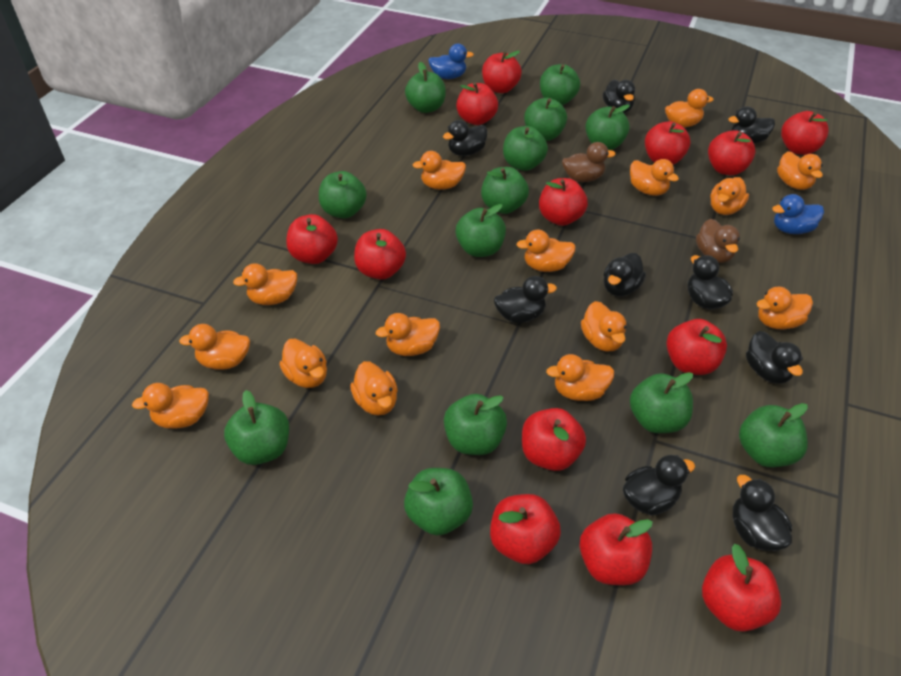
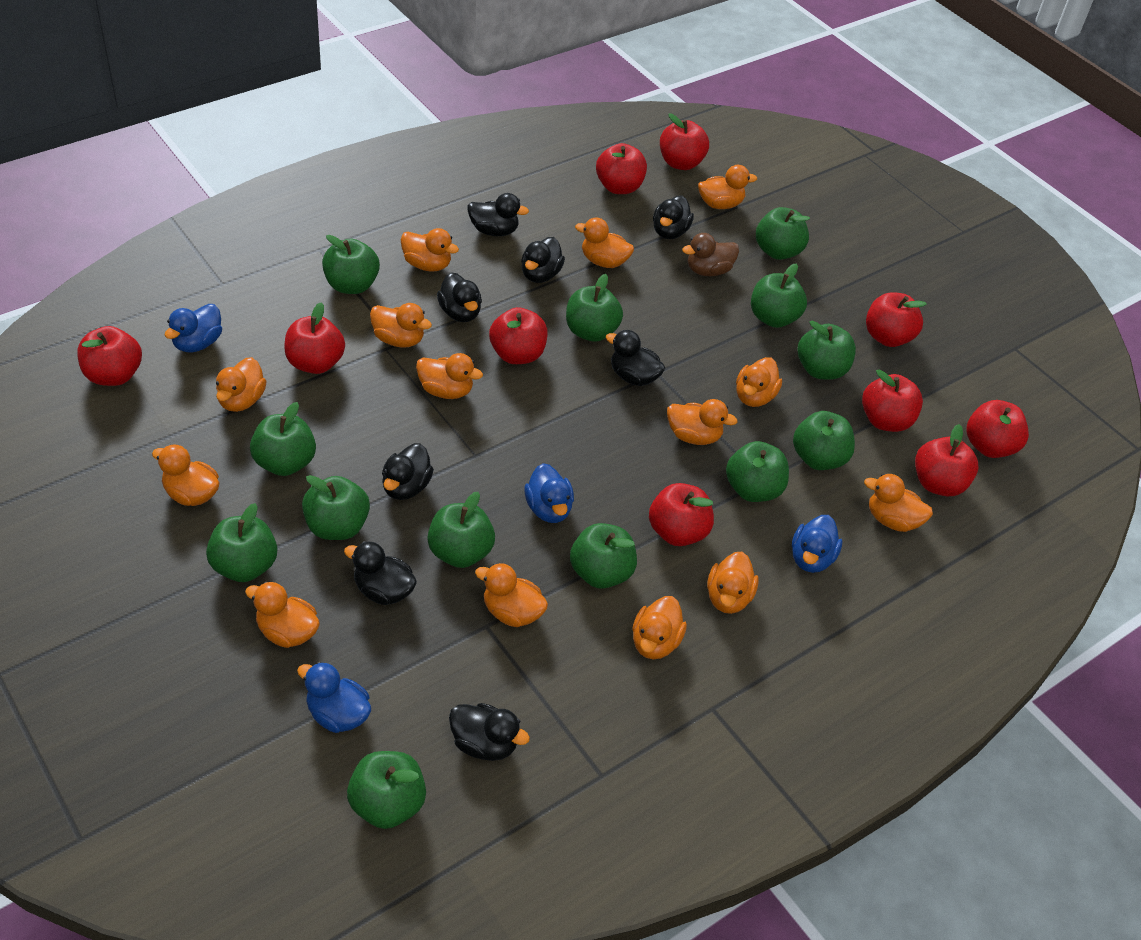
black duck: [443,120,488,156] [494,276,557,323] [603,80,635,113] [604,253,646,296] [623,455,695,516] [688,255,733,310] [728,106,775,143] [733,475,792,551] [746,331,803,384] = 9 -> [344,541,417,605] [382,443,434,500] [437,272,482,322] [449,703,530,761] [468,193,529,236] [521,237,565,283] [606,330,665,386] [653,195,694,239] = 8
blue duck: [428,44,474,79] [772,194,824,234] = 2 -> [164,304,222,352] [297,662,371,733] [524,463,574,523] [792,515,842,573] = 4
brown duck: [562,142,616,182] [696,219,740,263] = 2 -> [682,233,739,276] = 1
orange duck: [132,383,209,429] [179,324,250,370] [233,263,297,305] [279,339,327,388] [350,361,398,415] [376,313,440,356] [412,151,466,190] [516,230,576,272] [546,354,614,401] [581,301,626,351] [630,159,679,196] [665,89,714,127] [710,177,749,215] [756,287,813,329] [777,151,823,190] = 15 -> [152,444,219,506] [216,357,267,412] [245,582,320,648] [370,303,432,348] [401,228,459,271] [416,353,483,399] [475,563,548,627] [575,218,634,268] [632,596,687,659] [667,399,738,445] [698,165,757,209] [707,552,759,614] [736,357,782,407] [864,474,933,532] = 14
red apple: [286,214,338,264] [354,229,406,280] [456,82,498,125] [482,51,522,93] [490,494,561,564] [522,408,586,471] [539,178,588,226] [579,513,653,585] [645,121,690,165] [666,319,727,375] [702,544,781,632] [708,130,756,176] [781,111,829,155] = 13 -> [77,326,142,386] [284,302,345,374] [489,307,548,364] [596,143,647,194] [649,483,714,546] [660,113,709,170] [862,370,923,432] [866,292,927,347] [915,424,979,496] [967,400,1029,458] = 10

